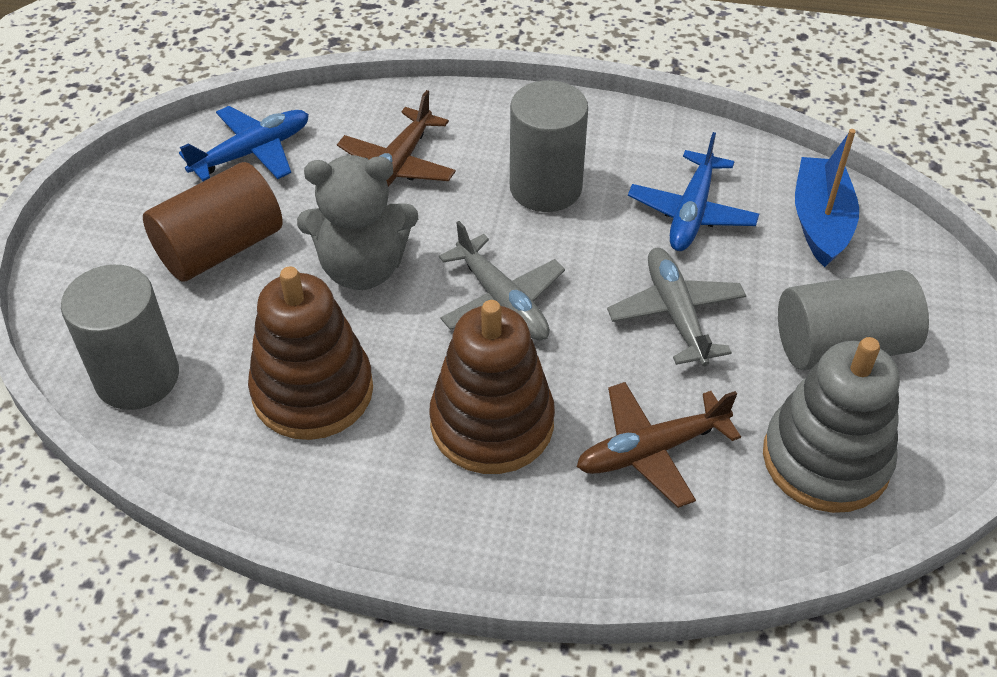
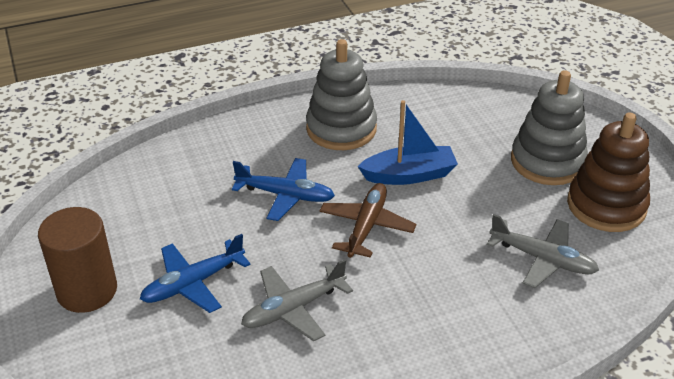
brown plane: [337,90,456,187] [577,382,741,508] = 2 -> [320,183,416,258] = 1
brown stacking toy: [248,267,373,440] [429,300,555,474] = 2 -> [567,112,650,232] = 1
grey cylinder: [61,265,179,410] [510,80,588,212] [778,270,929,370] = 3 -> none = 0
grey stacking toy: [763,337,900,513] = 1 -> [306,39,377,150] [511,70,588,185] = 2
grey teddy bear: [297,155,418,290] = 1 -> none = 0

